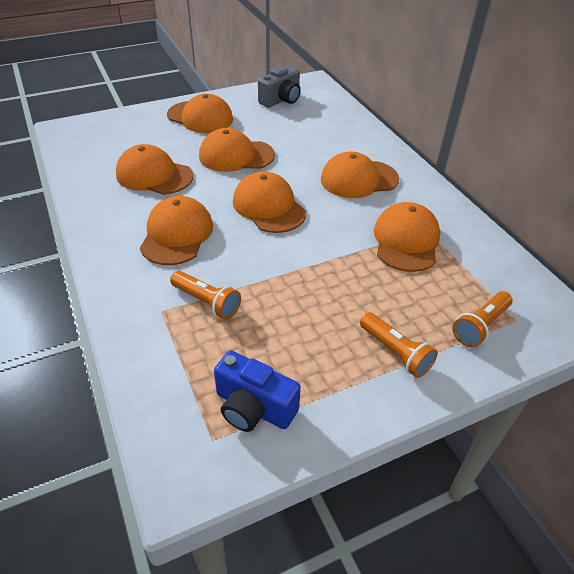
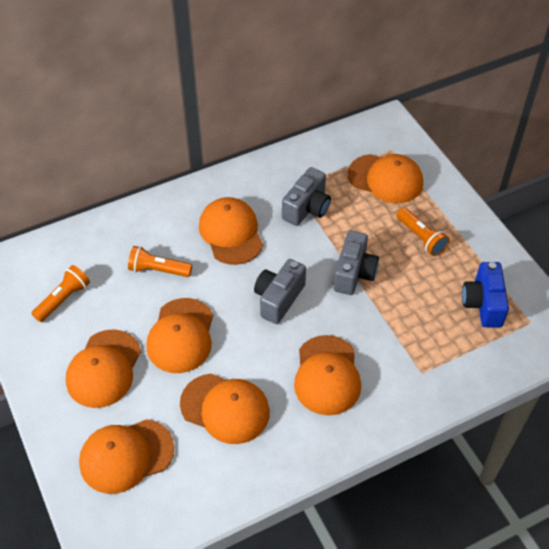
grey camera: [258,66,301,108] = 1 -> [254,259,306,324] [282,167,331,226] [333,230,379,295] = 3

